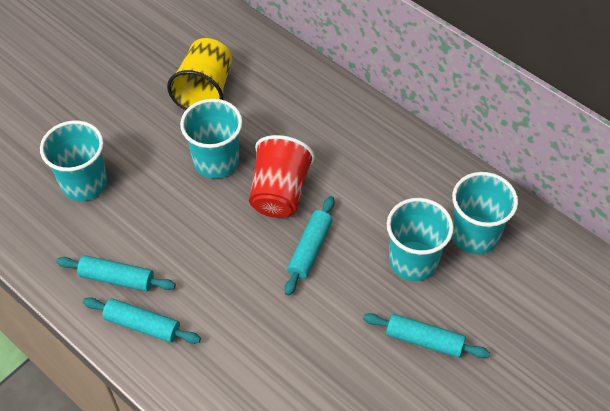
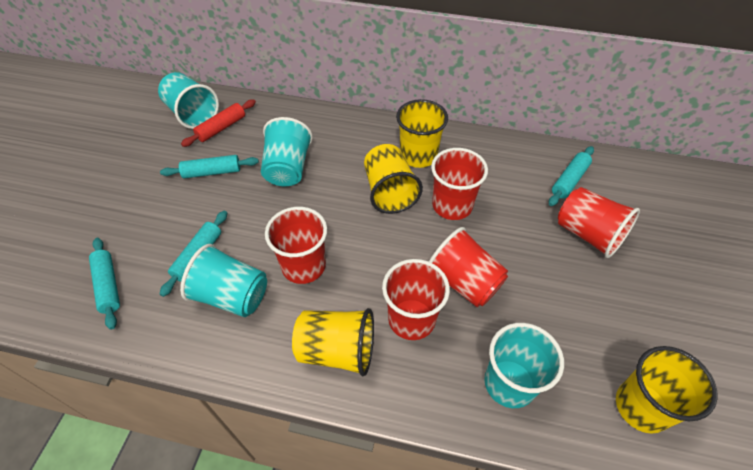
red cup: [249,135,315,218] = 1 -> [265,207,327,284] [382,259,450,340] [429,227,508,307] [431,148,488,220] [558,187,640,258] = 5
red rolling pin: none = 0 -> [181,99,256,147] = 1
yellow cup: [167,38,232,110] = 1 -> [292,308,374,376] [364,144,423,214] [396,99,448,168] [616,346,718,434] = 4

